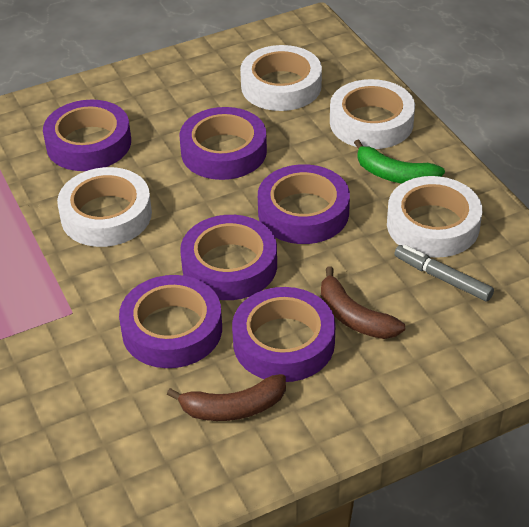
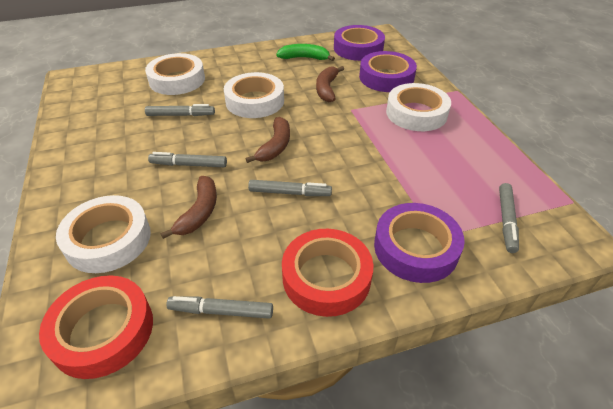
brown banana: [167,374,286,421] [321,266,405,339] = 2 -> [161,176,217,239] [246,117,290,163] [316,66,344,102] = 3
grey marker: [394,245,494,302] = 1 -> [145,104,215,116] [148,152,227,167] [166,296,273,319] [248,180,332,196] [499,183,519,253] = 5
purple tape: [43,100,131,171] [119,275,222,368] [180,107,267,180] [180,215,277,300] [232,287,336,382] [258,164,350,244] = 6 -> [334,25,385,61] [359,51,417,92] [374,203,465,283] = 3
red tape: none = 0 -> [39,275,153,379] [282,229,373,317] = 2

